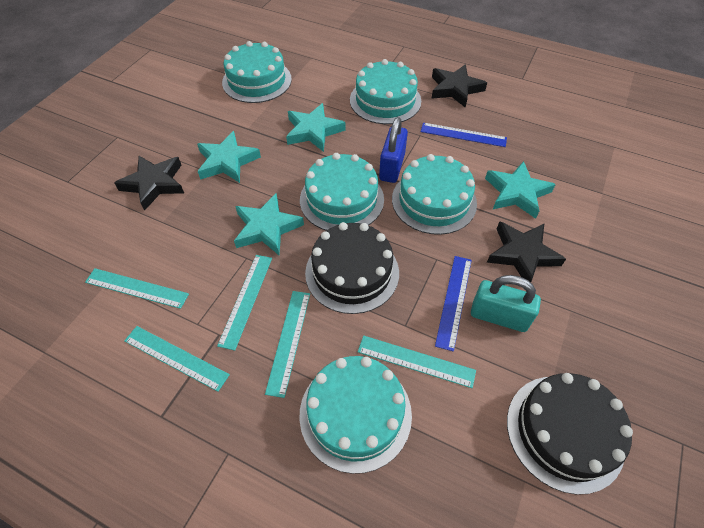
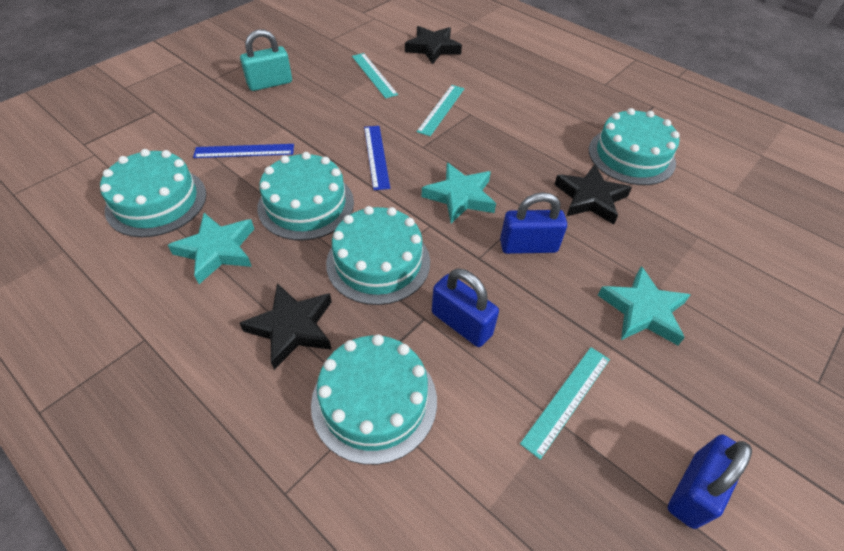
black cake: [305,222,399,314] [507,373,633,495] = 2 -> none = 0
blue padlock: [379,117,408,183] = 1 -> [432,269,499,347] [500,192,567,254] [668,434,752,529] = 3
turquoise ruler: [85,268,189,309] [124,326,230,391] [217,255,272,351] [265,291,310,398] [358,336,476,388] = 5 -> [352,53,398,99] [417,85,464,136] [520,347,610,460] = 3
turquoise star: [197,131,261,183] [234,194,304,255] [286,103,345,152] [485,161,556,219] = 4 -> [168,213,254,284] [422,163,496,223] [598,266,690,345] = 3

